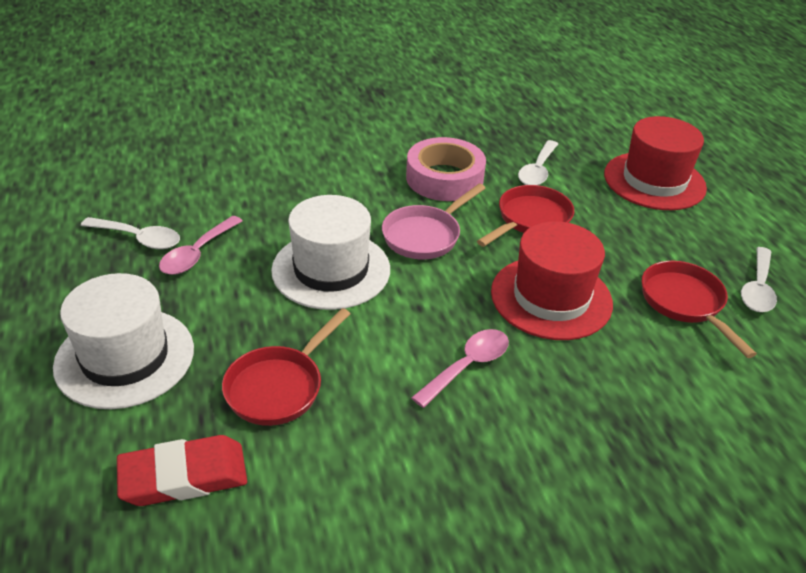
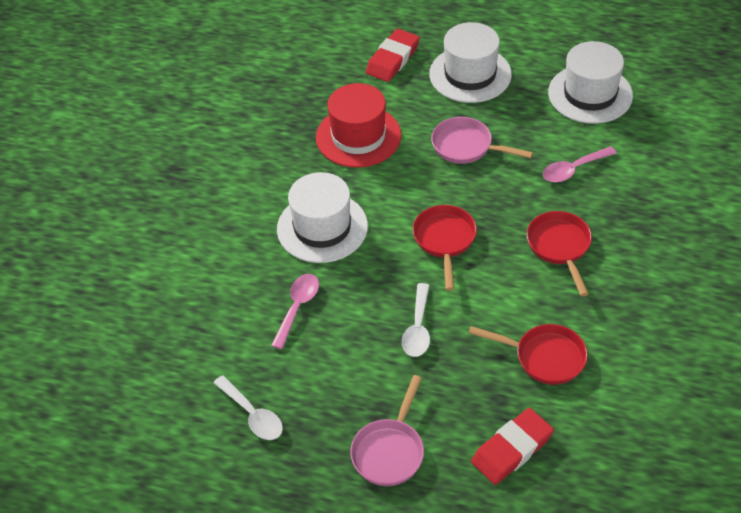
pink pan: [382,184,486,259] = 1 -> [350,375,424,486] [431,117,533,164] = 2
pink tape: [406,137,486,201] = 1 -> none = 0
red eraser: [117,435,247,506] = 1 -> [366,29,420,82] [471,408,554,485] = 2
red hat: [491,221,613,340] [604,116,707,210] = 2 -> [316,83,401,168] = 1
white hat: [53,273,194,409] [271,195,390,310] = 2 -> [277,172,368,263] [429,22,512,103] [548,41,633,124] = 3
white spoon: [81,217,180,249] [518,140,558,185] [741,247,777,312] = 3 -> [214,375,283,440] [402,283,430,357] = 2

